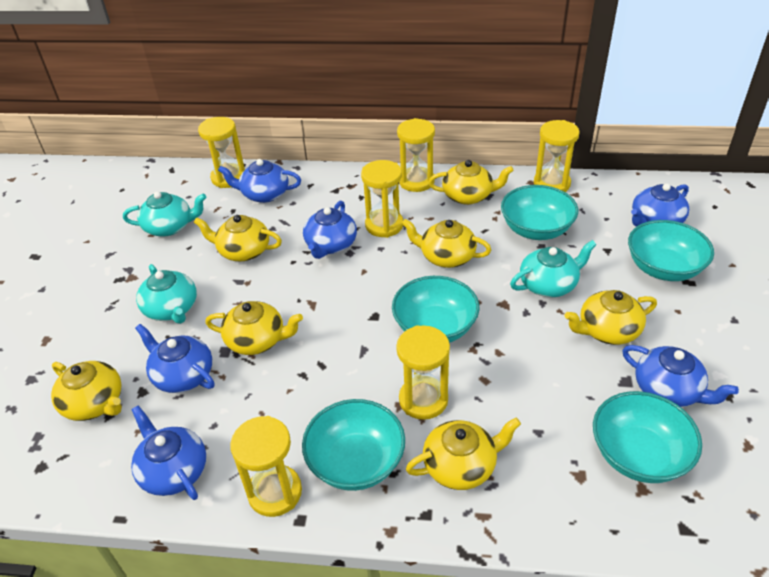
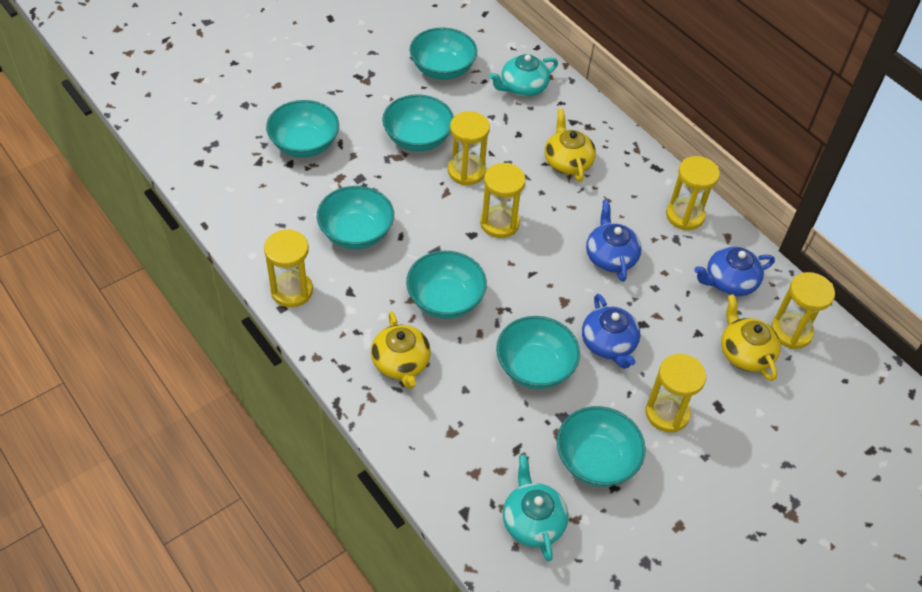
blue teapot: [131,406,206,500] [135,324,214,393] [218,159,301,203] [303,201,357,259] [622,345,739,407] [631,183,689,227] = 6 -> [582,294,640,369] [586,200,642,282] [694,246,775,296] = 3
turquoise bowl: [302,399,405,491] [392,276,479,343] [501,185,578,240] [593,391,702,483] [628,220,714,281] = 5 -> [266,100,339,158] [317,186,394,249] [382,94,454,151] [406,251,487,319] [410,27,477,80] [496,316,580,389] [557,406,646,487] = 7
turquoise teapot: [123,191,207,236] [136,264,197,324] [510,240,597,297] = 3 -> [489,54,558,97] [503,455,568,562] = 2
yellow teapot: [51,361,122,421] [194,215,282,261] [205,301,303,355] [402,219,491,268] [406,418,521,490] [428,160,514,205] [565,290,657,345] = 7 -> [371,311,431,389] [544,108,596,182] [721,294,781,381] = 3

